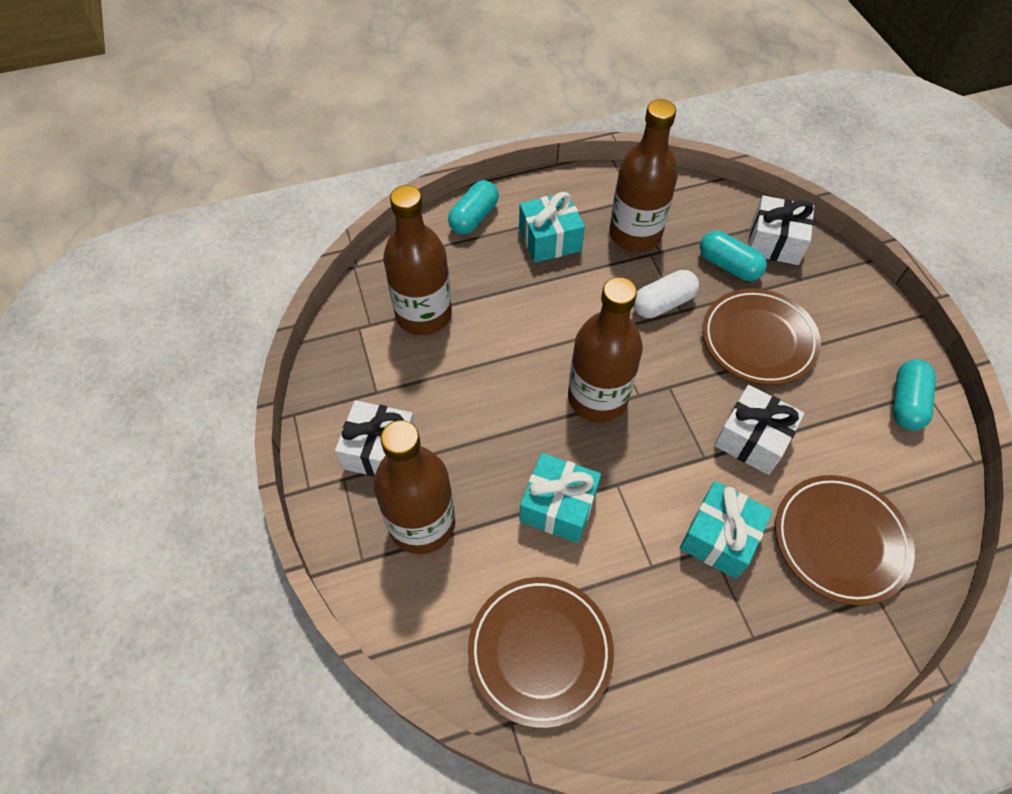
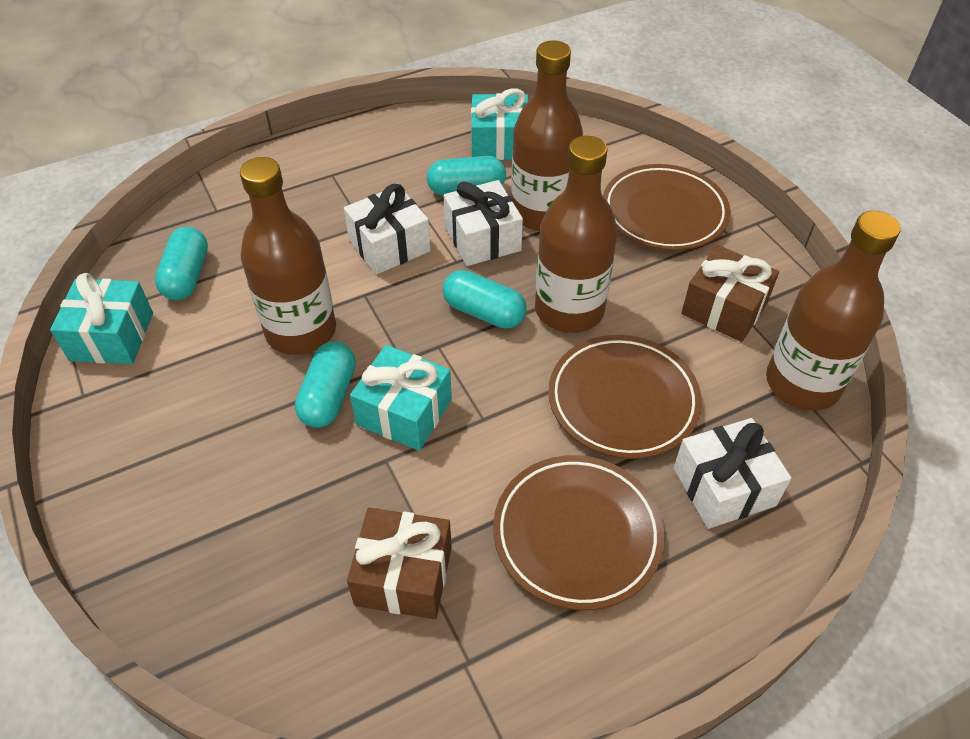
brown gift: none = 0 -> [347,508,452,619] [681,245,779,342] = 2
turquoise capsule: [448,180,499,235] [700,231,767,281] [893,359,936,430] = 3 -> [155,227,208,300] [295,341,356,428] [427,156,506,196] [443,270,526,329] = 4
white capsule: [634,270,699,318] = 1 -> none = 0

